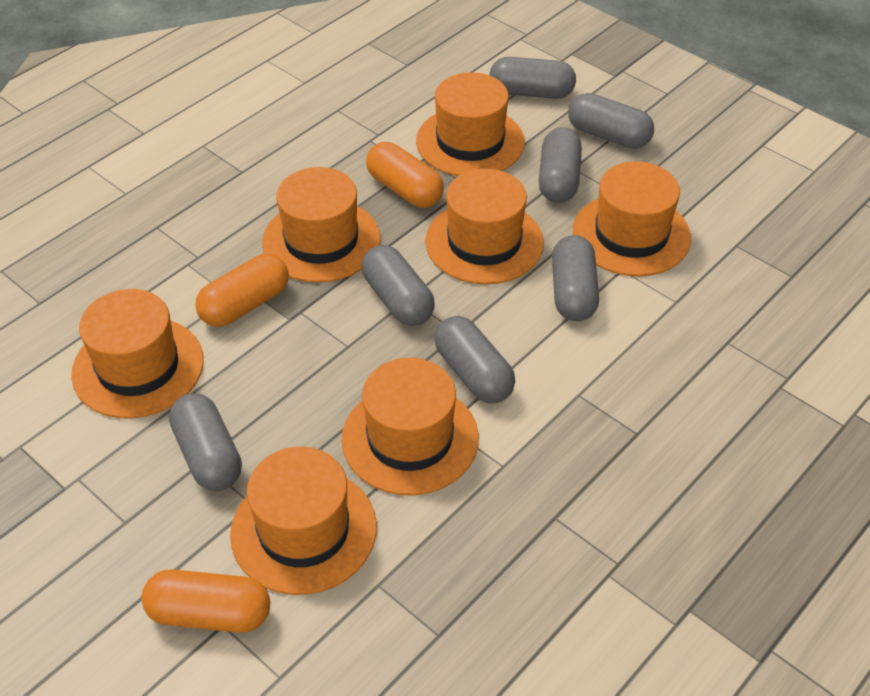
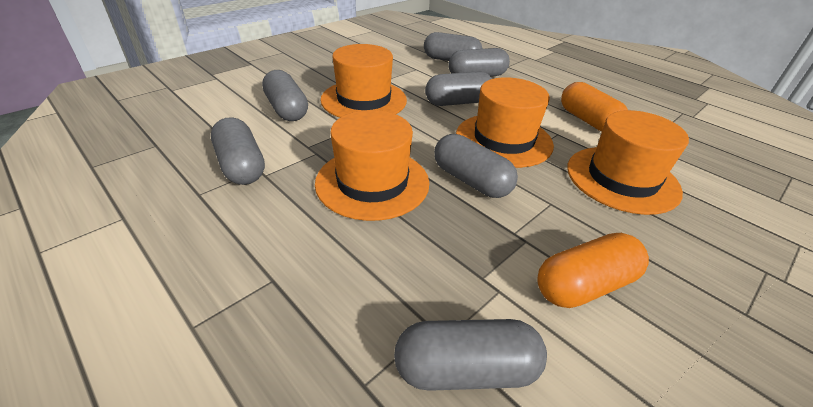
orange capsule: [141,569,270,633] [195,254,289,327] [366,142,444,208] = 3 -> [537,233,649,308] [561,82,628,132] = 2
orange hat: [71,289,204,419] [230,447,377,595] [262,167,381,283] [341,358,479,496] [416,72,525,176] [425,169,544,284] [573,161,691,276] = 7 -> [315,110,429,221] [320,44,407,118] [456,77,554,168] [567,110,689,215] = 4

